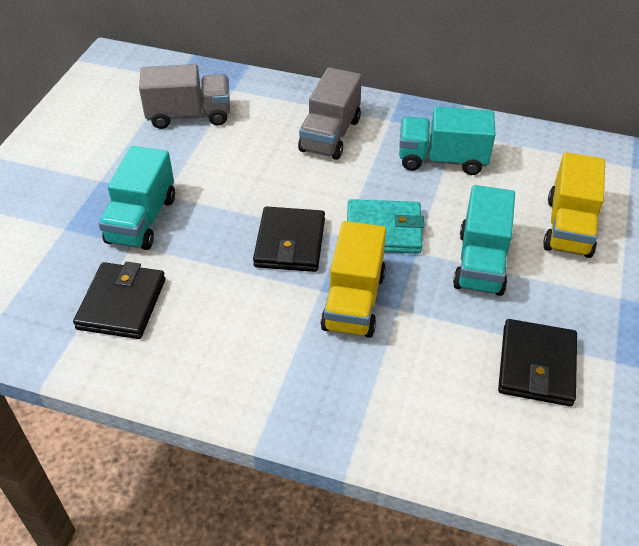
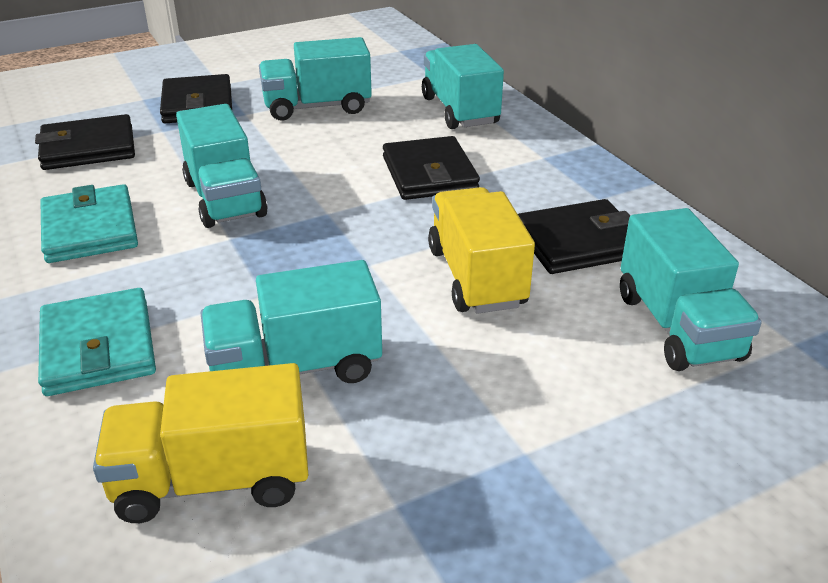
black wallet: [73,262,165,339] [253,206,325,272] [498,319,577,406] = 3 -> [35,114,135,170] [160,74,232,123] [383,136,480,200] [518,199,630,274] = 4
grey truck: [139,64,230,129] [298,67,362,160] = 2 -> none = 0
turquoise truck: [98,146,175,250] [399,107,496,175] [453,185,515,296] = 3 -> [176,104,268,228] [201,260,382,383] [259,37,372,121] [422,44,504,129] [620,208,762,371] = 5
turquoise wallet: [347,199,424,254] = 1 -> [38,288,156,396] [41,184,138,263] = 2

